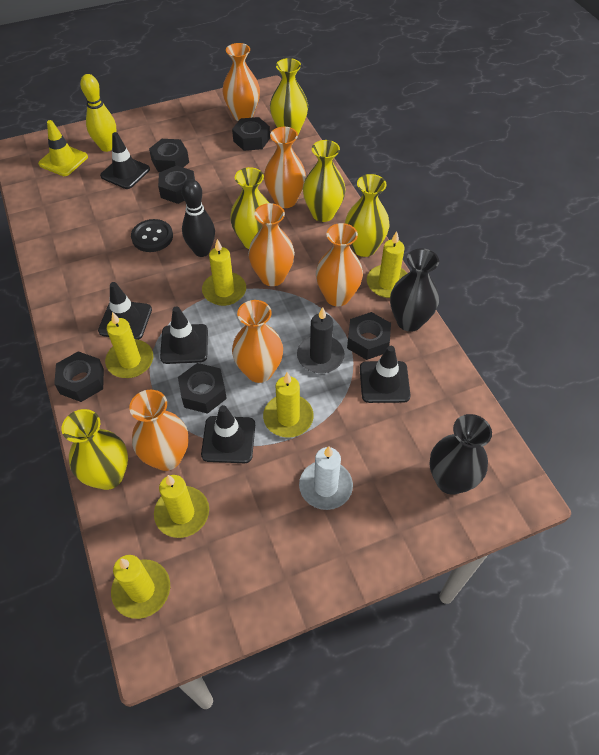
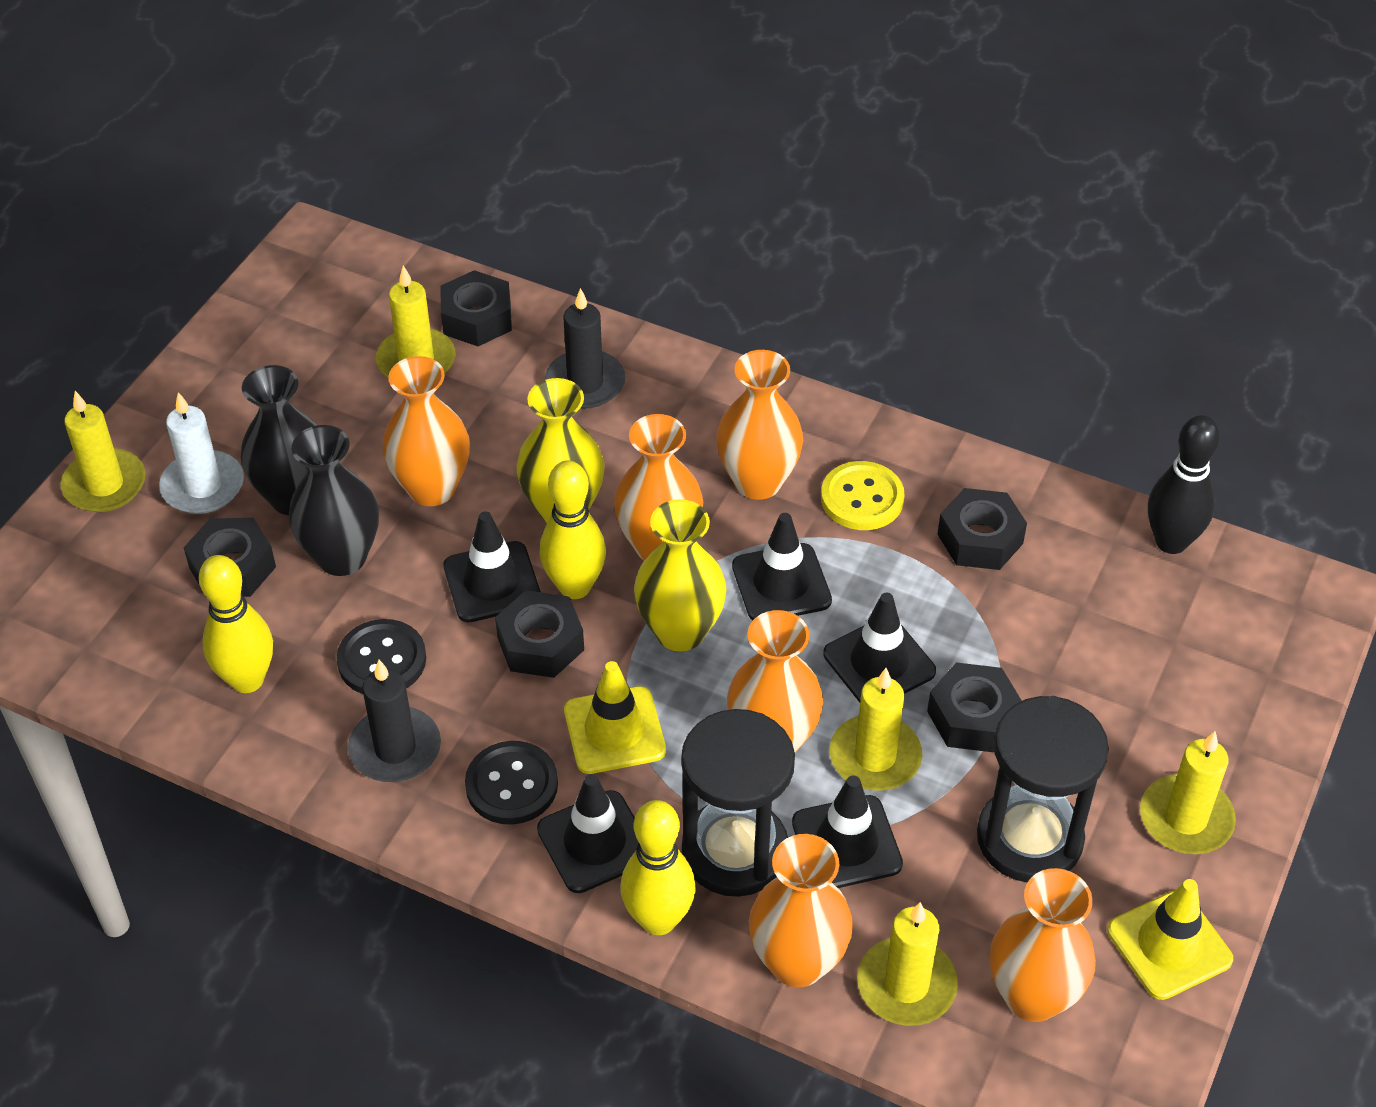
black button: [131,219,173,252] = 1 -> [337,619,426,694] [465,741,558,825] = 2
black candle: [297,307,344,373] = 1 -> [348,660,441,782] [545,288,625,409] = 2
black hourglass: none = 0 -> [681,709,795,897] [977,696,1109,882] = 2
black nut: [54,351,104,402] [149,139,189,172] [158,165,195,204] [178,363,227,414] [232,117,270,151] [347,312,391,360] = 6 -> [184,518,276,597] [440,270,512,346] [495,590,584,678] [927,662,1022,752] [937,488,1027,570] = 5
yellow bowling pin: [80,74,116,152] = 1 -> [199,555,273,693] [539,460,606,599] [621,800,696,935] = 3
yellow button: none = 0 -> [821,461,905,530] = 1
yellow candle: [105,312,153,378] [111,555,170,619] [154,475,209,538] [202,239,246,306] [263,372,314,437] [367,231,408,298] = 6 -> [61,391,146,512] [376,266,455,377] [830,668,922,790] [857,902,958,1026] [1140,731,1236,854] = 5
yellow traffic cone: [38,120,88,176] = 1 -> [564,661,666,774] [1107,879,1233,1000] = 2
yellow vase: [62,409,128,490] [230,167,269,249] [270,58,308,134] [303,140,346,222] [345,174,390,257] = 5 -> [516,378,605,523] [634,499,727,651] = 2

